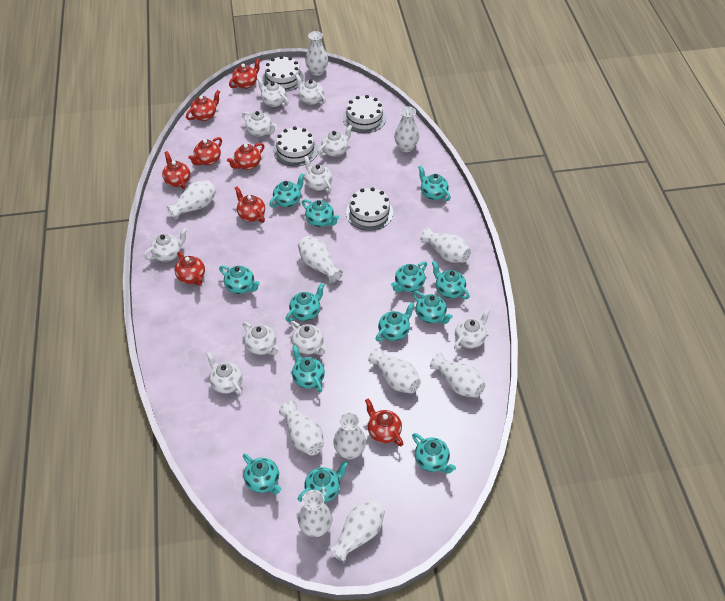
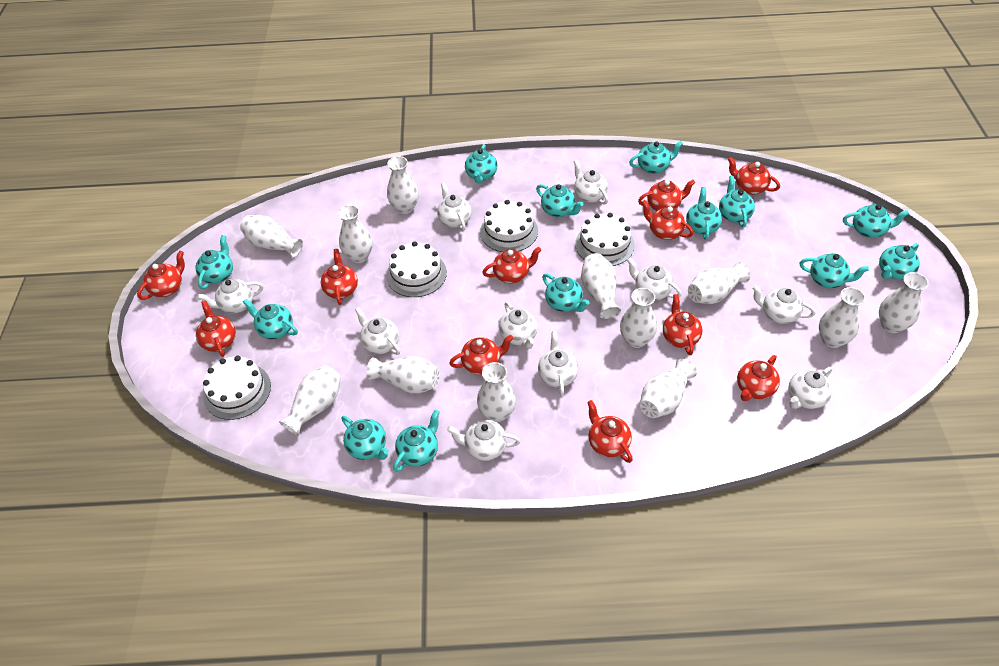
red teapot: [162,151,190,189] [175,252,205,285] [186,90,220,121] [188,137,222,165] [227,143,264,170] [229,58,260,89] [235,186,265,223] [365,398,403,446] = 8 -> [137,251,185,300] [196,300,236,357] [321,249,358,305] [449,335,513,375] [482,247,541,283] [587,400,633,463] [638,180,695,211] [641,200,694,240] [663,294,703,355] [728,157,780,195] [737,355,780,401] = 11
white vase: [167,180,216,220] [279,401,324,455] [298,236,343,283] [298,490,333,537] [305,31,328,76] [328,499,385,564] [333,412,366,459] [368,348,421,393] [394,106,419,152] [420,227,471,263] [430,353,486,397] = 11 -> [240,215,303,258] [279,365,341,436] [338,205,373,263] [367,356,440,394] [387,156,419,214] [477,362,516,422] [581,253,621,319] [620,288,657,348] [640,359,697,418] [688,262,751,304] [819,287,866,348] [879,272,929,333] = 12

